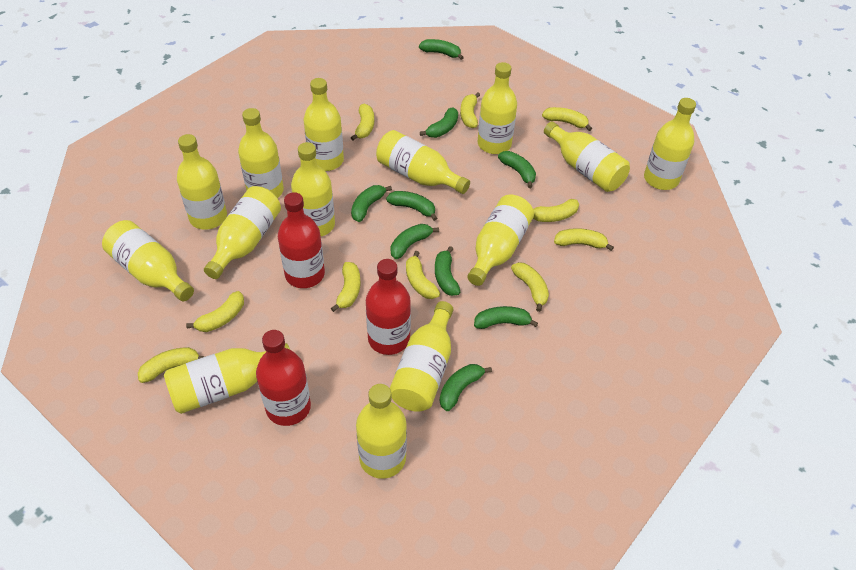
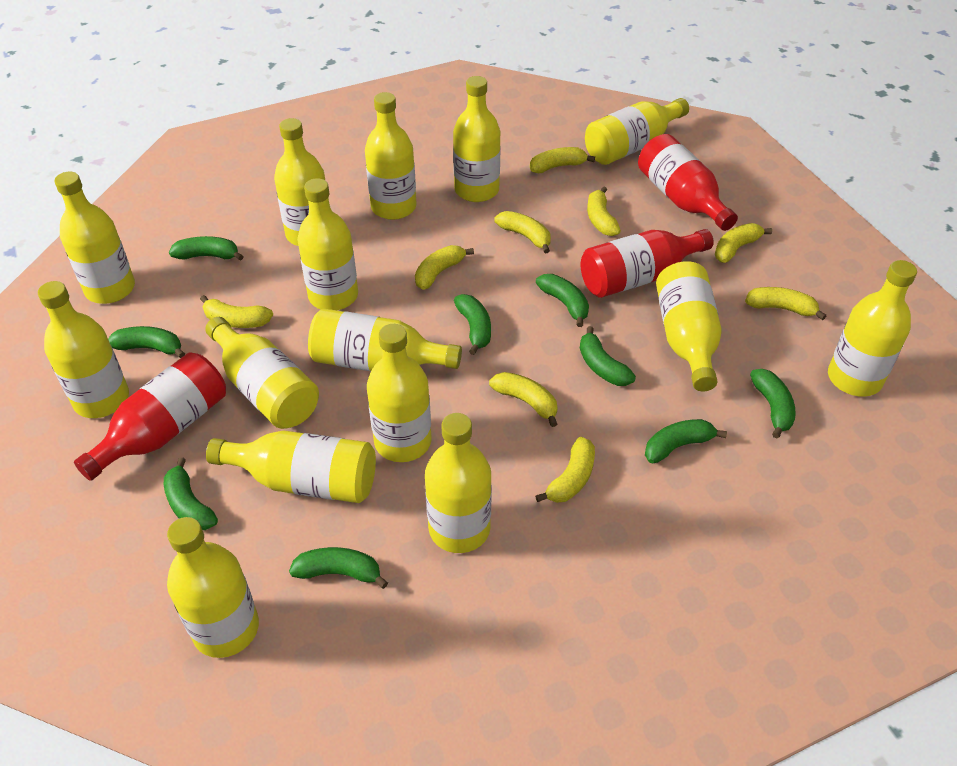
yellow banana: [138,347,205,383] [186,291,244,332] [331,262,361,312] [351,104,374,140] [406,251,440,299] [460,93,480,128] [511,262,549,312] [533,199,579,222] [542,107,592,131] [554,228,614,251] = 10 -> [200,295,273,328] [415,245,474,290] [489,372,557,427] [494,211,551,254] [530,147,595,173] [535,437,595,503] [587,186,621,236] [715,223,772,263] [745,287,826,320] = 9
yellow bottle: [102,220,194,301] [164,343,290,414] [177,134,227,230] [204,186,281,279] [238,108,284,198] [291,142,335,236] [303,78,344,171] [356,384,407,479] [376,130,470,194] [390,301,453,412] [467,195,534,286] [478,62,517,154] [544,121,630,192] [644,98,696,190] = 14 -> [38,281,129,418] [54,171,135,304] [167,517,259,658] [205,317,319,429] [206,431,376,503] [274,118,325,246] [297,178,358,310] [308,308,462,371] [365,92,416,220] [367,324,432,462] [425,413,492,553] [453,76,501,202] [585,98,689,165] [656,261,722,391] [828,260,917,397] = 15

